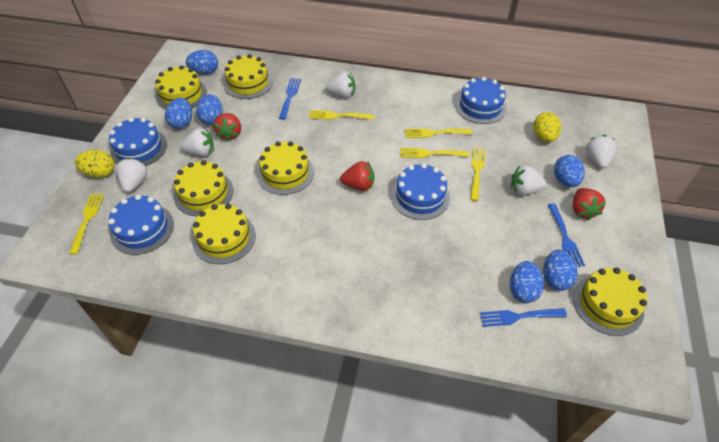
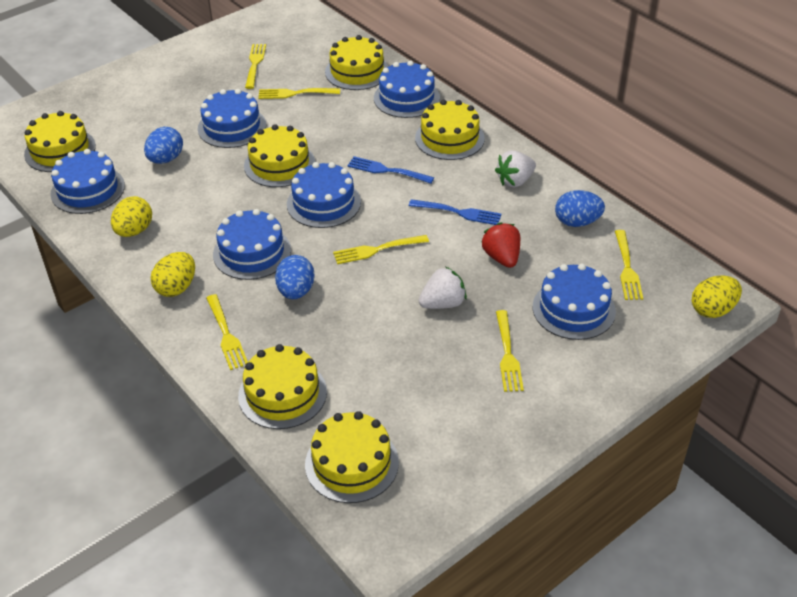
blue cake: [108,195,174,255] [109,117,167,166] [391,163,450,220] [455,77,507,124] = 4 -> [50,149,125,214] [198,89,266,148] [213,209,291,280] [287,162,361,228] [374,61,440,118] [533,263,616,340] = 6
blue egg: [165,98,192,129] [186,50,218,74] [196,94,223,125] [510,261,544,303] [543,250,578,291] [554,155,585,187] = 6 -> [144,127,183,164] [275,255,315,299] [555,190,605,227] = 3
blue fork: [279,78,301,120] [480,308,567,327] [548,203,585,267] = 3 -> [347,156,434,184] [409,199,501,225] = 2
red strawberry: [213,113,241,142] [340,161,374,191] [573,188,606,220] = 3 -> [482,222,520,268] = 1
white strawberry: [116,158,148,192] [180,128,214,156] [326,72,355,98] [511,165,546,195] [586,135,617,168] = 5 -> [419,267,467,309] [495,151,536,187] = 2
yellow egg: [75,150,115,178] [533,112,561,142] = 2 -> [111,196,152,237] [151,252,195,297] [692,276,742,318] = 3
yellow fork: [69,194,104,255] [309,110,374,120] [400,148,469,158] [405,128,472,138] [470,148,486,201] = 5 -> [206,294,248,370] [245,44,266,89] [258,88,340,99] [333,235,429,264] [496,310,524,392] [615,230,643,300] = 6

